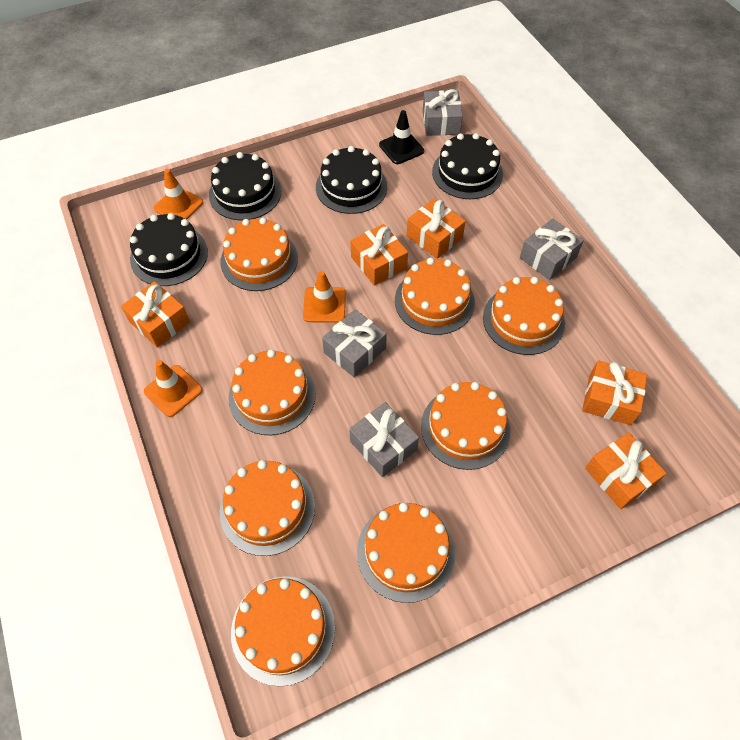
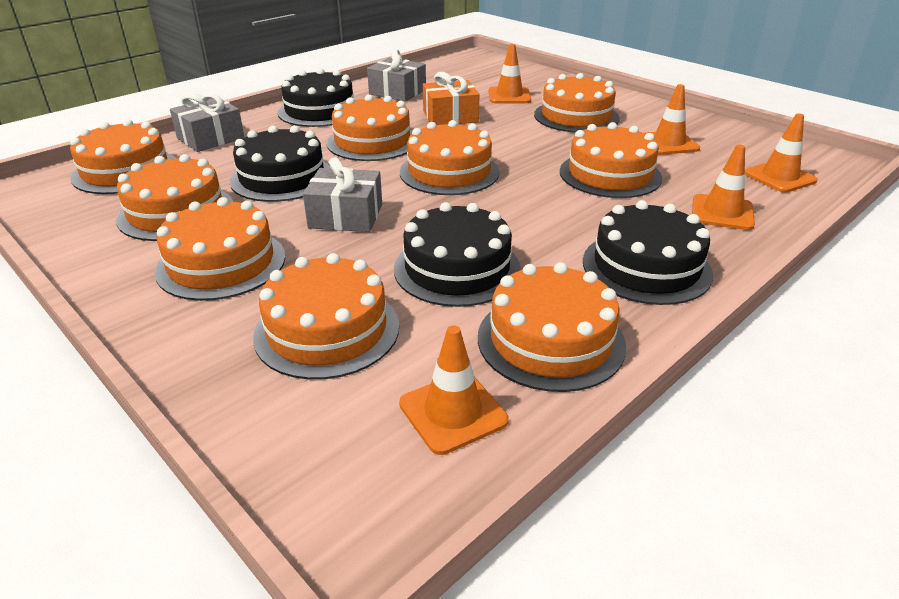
black traffic cone: [379,110,424,164] = 1 -> none = 0
grey gift: [322,309,387,378] [349,402,419,477] [423,89,463,136] [520,218,584,280] = 4 -> [170,92,245,152] [303,157,382,232] [367,49,426,102] = 3
orange cake: [220,217,298,291] [220,460,315,556] [228,349,316,435] [231,576,335,686] [357,503,455,603] [395,258,475,335] [421,382,511,470] [483,277,565,355] = 8 -> [70,119,176,194] [116,154,233,241] [154,197,285,301] [253,253,399,380] [326,94,412,161] [400,120,500,195] [478,262,626,392] [534,73,620,133] [560,122,662,198] = 9
orange gift: [121,281,190,348] [350,224,408,286] [406,199,466,259] [582,360,647,425] [585,433,667,509] = 5 -> [423,72,480,125] = 1
orange traffic cone: [144,360,203,417] [154,169,203,219] [303,271,346,323] = 3 -> [399,325,509,455] [489,44,531,103] [645,84,700,155] [692,144,755,230] [745,113,818,192] = 5

